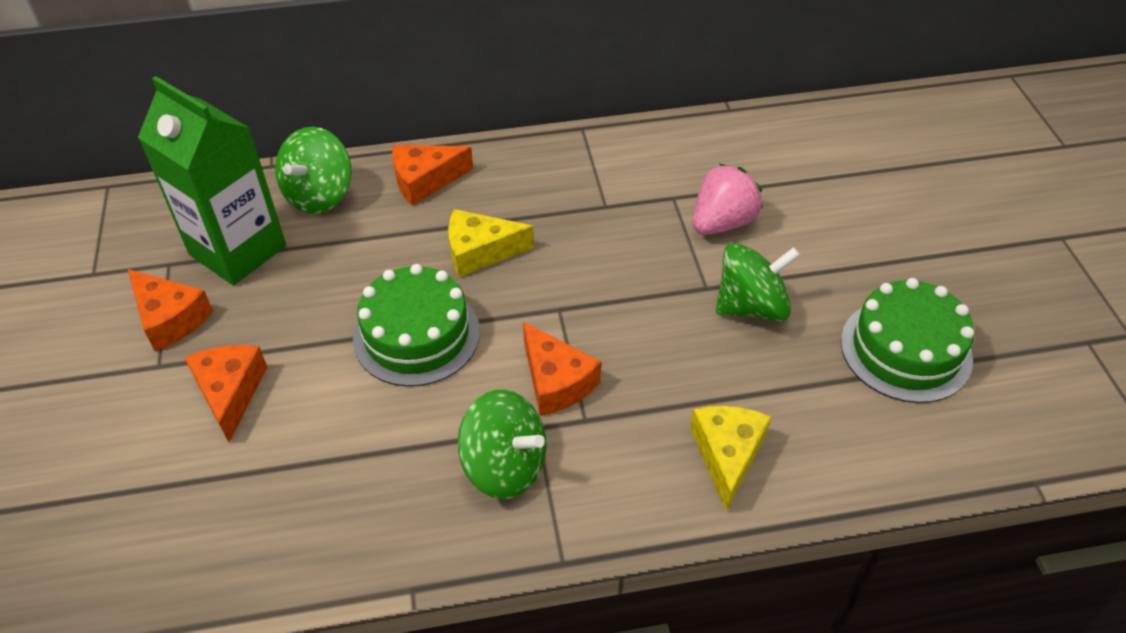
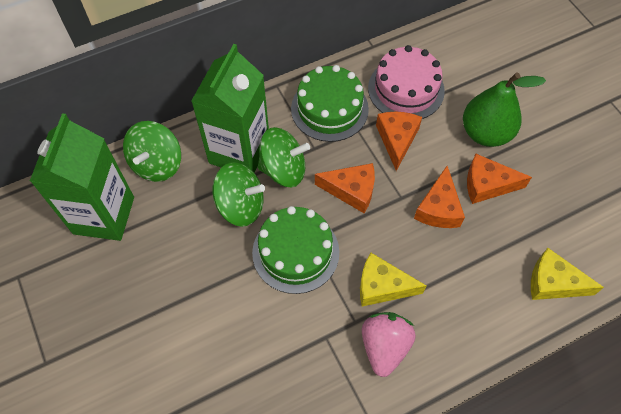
green carton: [138,76,286,285] = 1 -> [30,113,134,241] [191,44,269,173] = 2
green pear: none = 0 -> [463,73,546,147] = 1
pink cake: none = 0 -> [368,45,445,119] = 1

